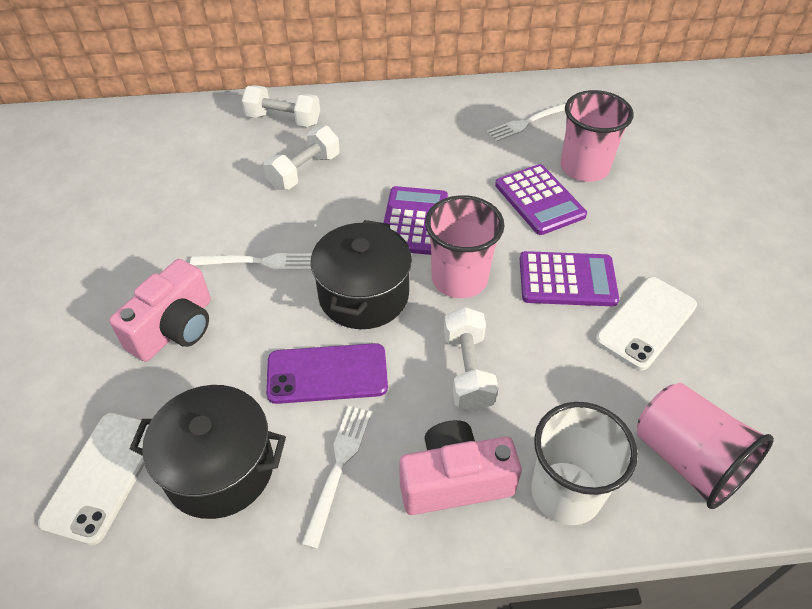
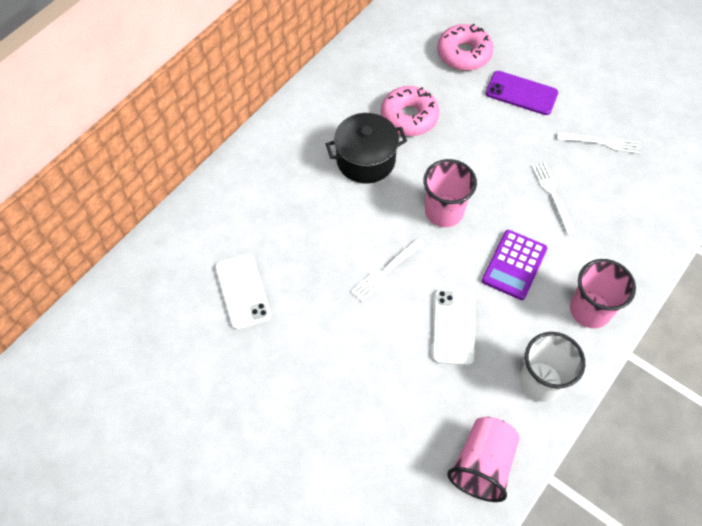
black pot: [130,385,286,519] [311,220,412,329] = 2 -> [326,113,407,184] = 1
pink camera: [109,259,211,362] [399,420,522,515] = 2 -> none = 0
pink donut: none = 0 -> [381,86,440,136] [437,24,494,71] = 2
purple calculator: [384,186,448,255] [495,164,587,235] [520,251,619,306] = 3 -> [482,230,547,300] = 1
white dumbbell: [242,85,320,127] [263,126,340,190] [444,307,498,411] = 3 -> none = 0

